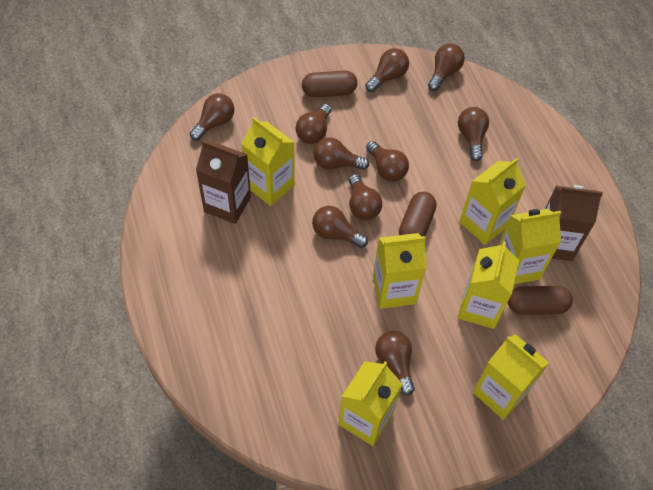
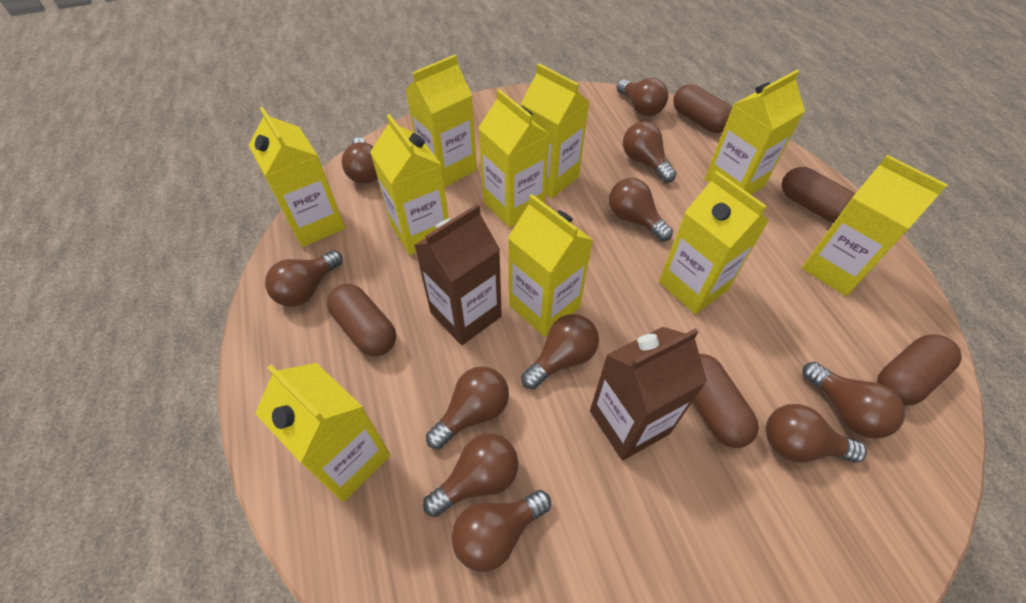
brown capsule: [302,70,357,97] [399,192,436,237] [508,286,573,315] = 3 -> [327,284,396,356] [673,84,732,133] [693,354,759,448] [782,167,855,223] [877,334,962,406] = 5
brown light bulb: [190,93,234,141] [296,104,331,144] [312,206,368,248] [313,137,369,170] [349,174,382,220] [365,48,409,92] [366,141,409,182] [375,331,415,396] [428,44,465,91] [458,107,489,161] = 10 -> [265,250,343,307] [342,137,378,184] [423,433,518,517] [426,366,509,449] [451,490,551,572] [521,314,599,389] [609,178,673,241] [617,78,669,116] [623,121,677,182] [766,404,867,463] [802,362,905,439] = 11
yellow carton: [241,117,295,206] [338,361,402,446] [373,233,427,309] [458,241,519,329] [459,158,526,245] [473,334,549,420] [498,209,561,284] = 7 -> [249,107,345,247] [255,363,390,502] [370,114,449,255] [406,55,477,187] [478,89,550,228] [508,194,593,337] [521,64,590,198] [659,171,769,314] [704,70,805,195] [802,155,947,296] = 10

